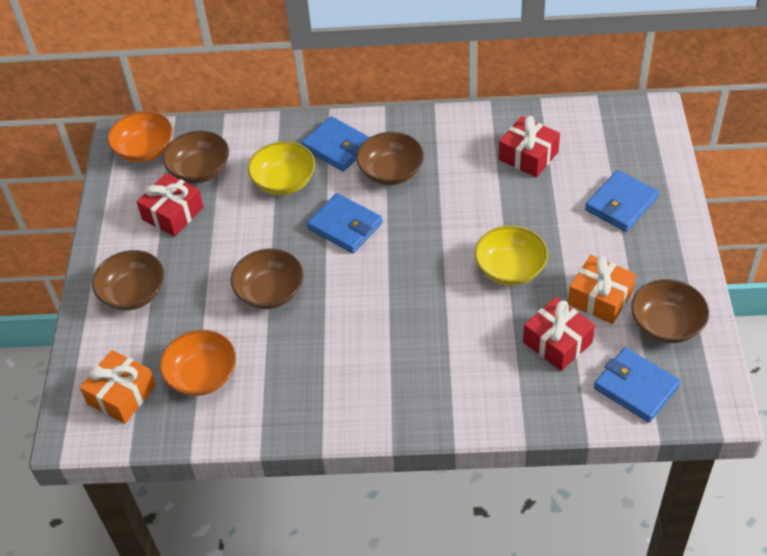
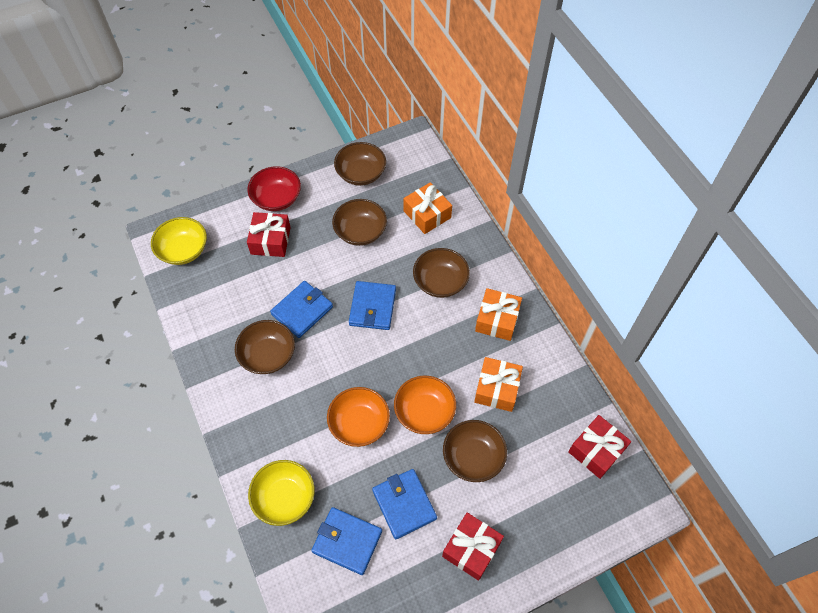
orange gift: [80,350,156,424] [568,255,636,324] = 2 -> [403,182,452,234] [474,357,523,412] [475,288,522,341] = 3
red bowl: none = 0 -> [247,166,301,211] = 1

